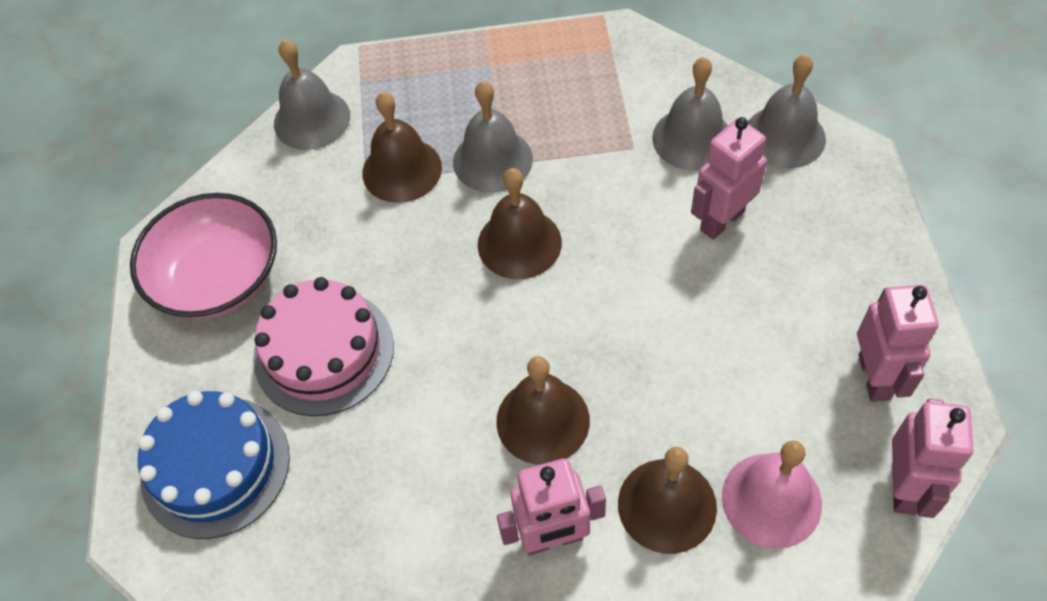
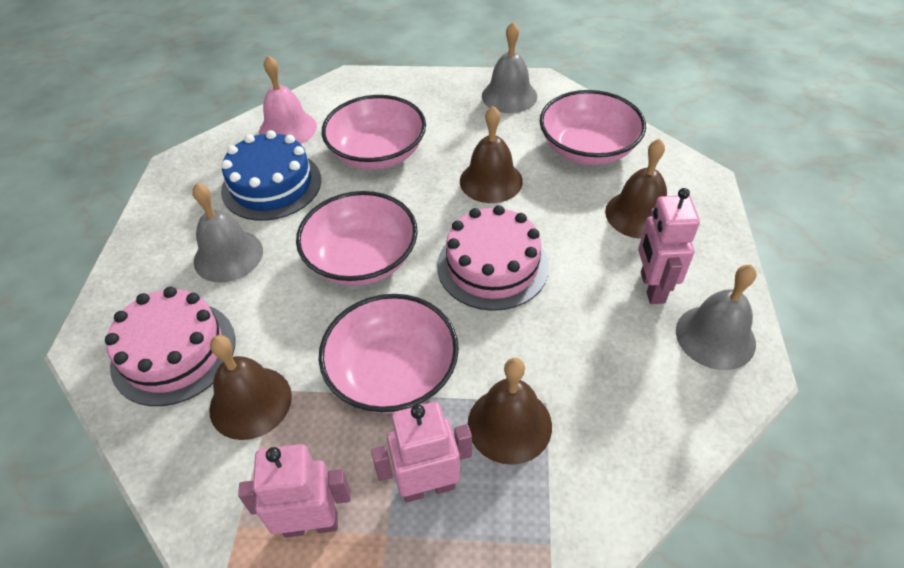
grey bell: [274,39,350,150] [453,81,533,193] [652,57,728,171] [748,54,826,169] = 4 -> [192,183,263,283] [482,22,537,113] [676,265,757,370] = 3
pink bowl: [130,193,277,319] = 1 -> [296,191,418,286] [319,294,459,414] [322,95,426,170] [539,90,646,165] = 4
pink cake: [253,277,394,416] = 1 -> [105,287,235,406] [437,205,549,311] = 2
pink robot: [497,458,606,555] [691,117,767,240] [857,285,939,402] [892,399,973,518] = 4 -> [238,444,351,538] [371,402,472,503] [638,188,700,304] = 3

